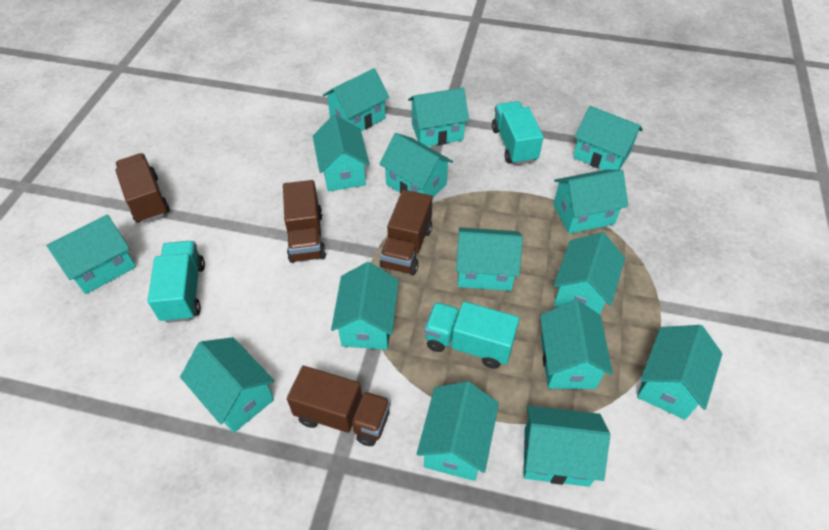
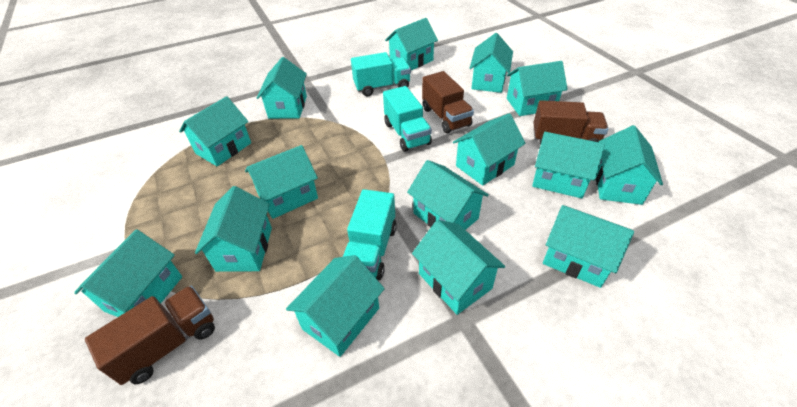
brown truck: [115,153,170,223] [283,180,326,263] [287,366,391,446] [380,190,432,275] = 4 -> [85,286,215,385] [422,71,474,133] [533,100,608,145] = 3

